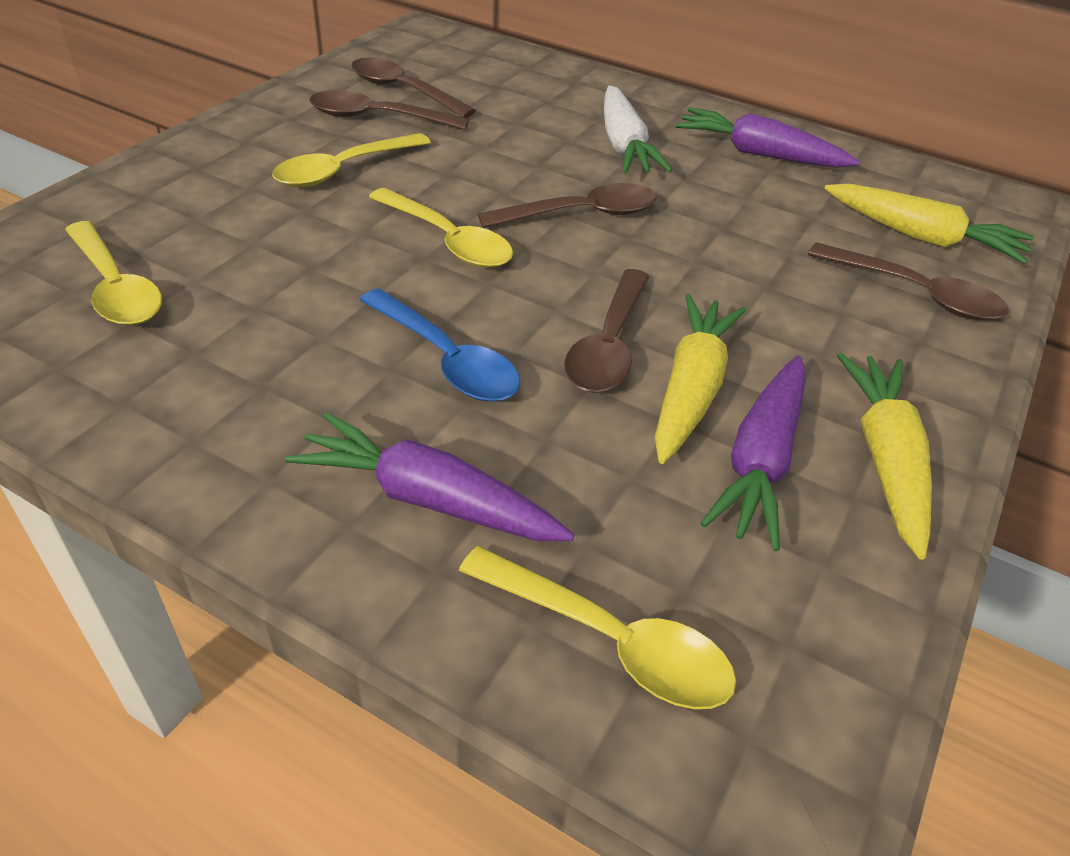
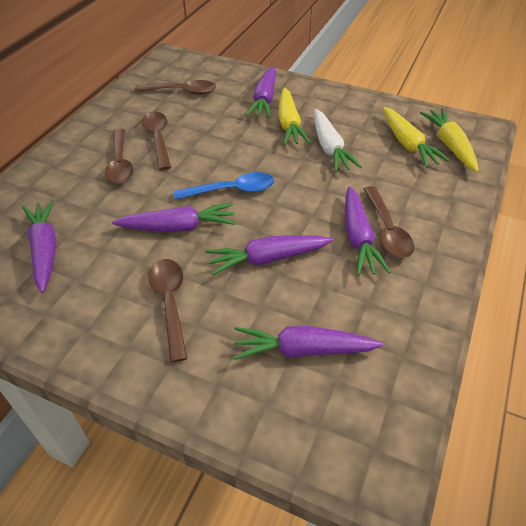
purple carrot: [285,412,574,541] [675,107,859,168] [700,355,806,551] = 3 -> [22,200,56,293] [112,203,236,232] [206,235,333,275] [233,326,383,360] [246,67,276,118] [345,186,391,276] = 6
yellow spoon: [65,221,162,325] [272,133,431,187] [369,188,513,268] [459,546,736,709] = 4 -> none = 0

